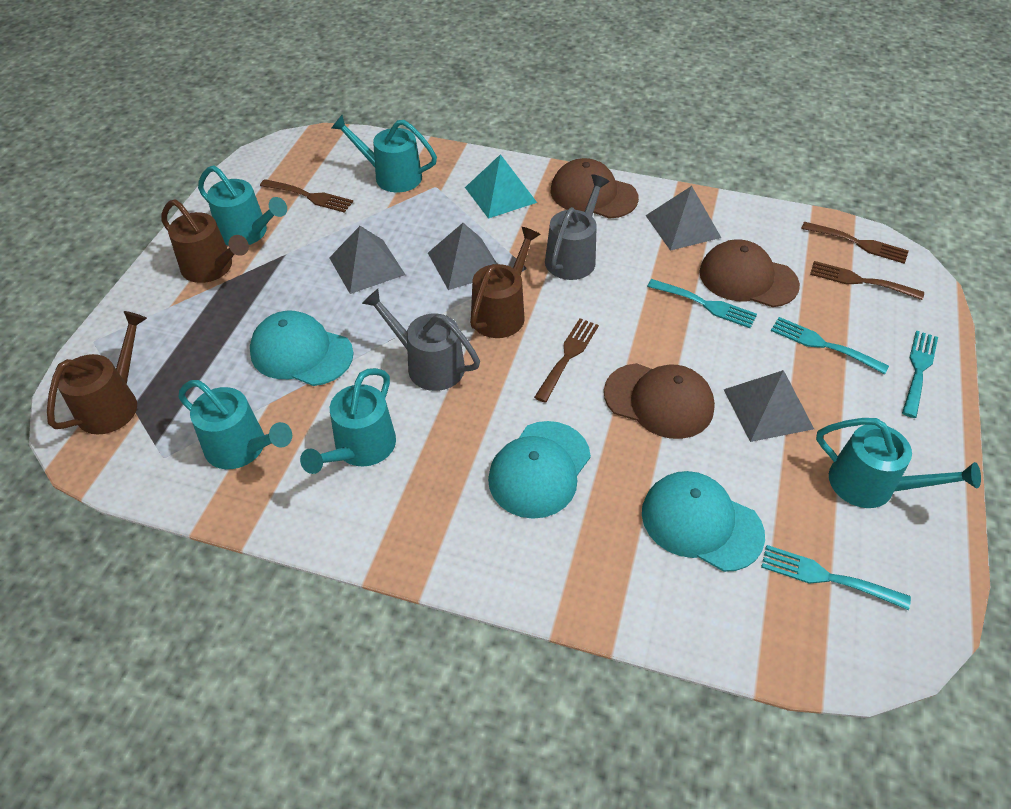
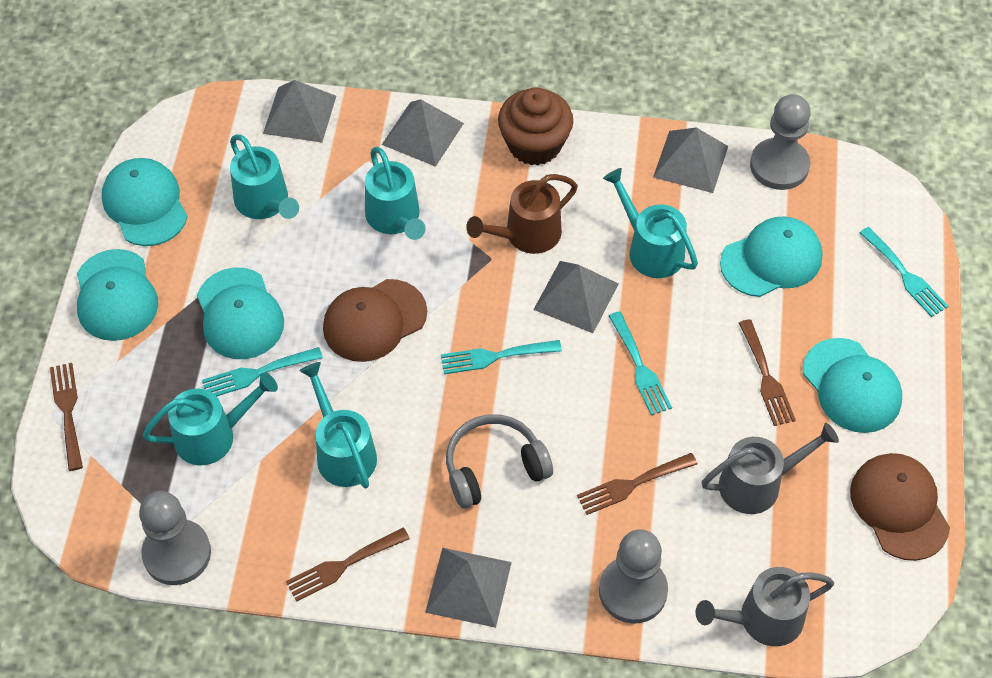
brown cap: [550,158,639,219] [604,363,715,439] [699,239,800,307] = 3 -> [323,279,427,362] [850,453,950,561] = 2
brown cupcake: none = 0 -> [498,87,573,165] = 1
brown watering can: [47,311,147,434] [161,199,249,283] [470,227,541,338] = 3 -> [466,174,578,254] = 1
grey headphones: none = 0 -> [446,414,553,509] = 1
grey pawn: none = 0 -> [139,491,211,585] [599,529,668,623] [750,94,811,190] = 3
grey pyramid: [329,226,405,294] [428,223,497,290] [645,186,721,251] [723,370,814,442] = 4 -> [263,80,336,143] [382,99,464,167] [425,548,512,628] [533,261,619,333] [653,127,728,193] = 5
turquoise cap: [250,311,354,386] [488,421,591,519] [642,471,765,572] = 3 -> [77,249,158,341] [102,158,188,246] [197,268,284,359] [720,216,823,297] [803,338,902,433] = 5
turquoise pyramid: [465,154,537,219] = 1 -> none = 0

